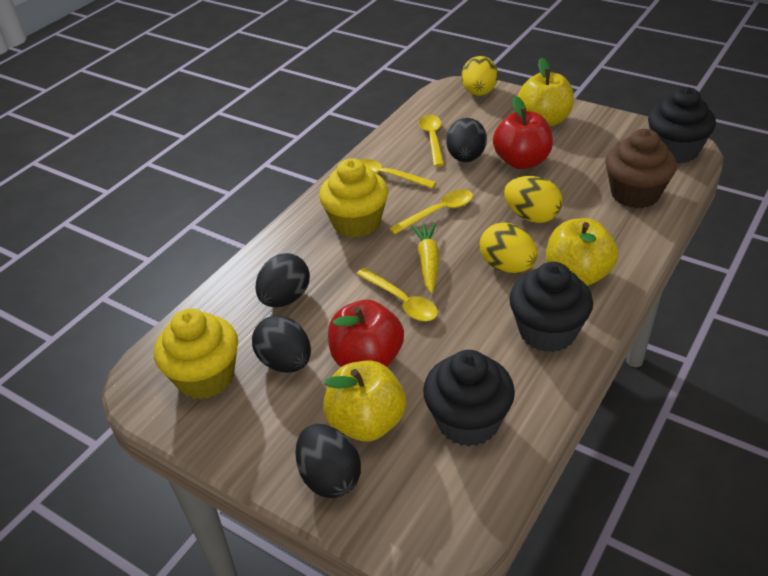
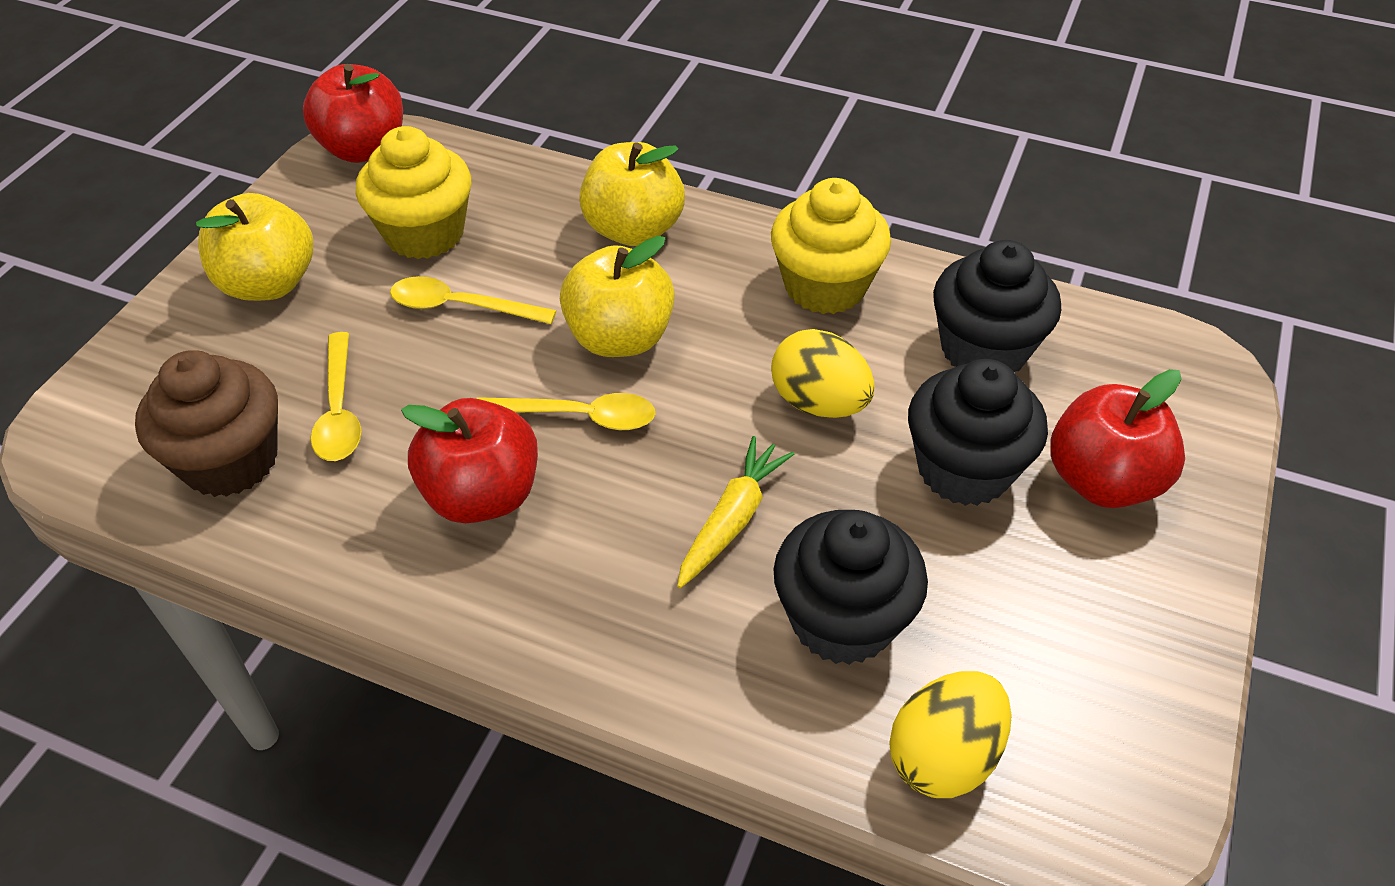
black egg: [252,315,311,373] [255,253,310,307] [295,424,361,498] [446,118,487,162] = 4 -> none = 0
red apple: [328,300,404,367] [493,96,553,169] = 2 -> [303,64,403,163] [401,398,538,523] [1050,369,1185,508] = 3
yellow egg: [461,56,498,96] [480,222,538,273] [504,176,562,223] = 3 -> [771,329,875,418] [889,671,1011,798] = 2
yellow spoon: [357,268,438,322] [358,159,436,189] [389,189,473,235] [419,115,444,167] = 4 -> [311,332,361,461] [390,276,556,324] [476,393,655,430] = 3

